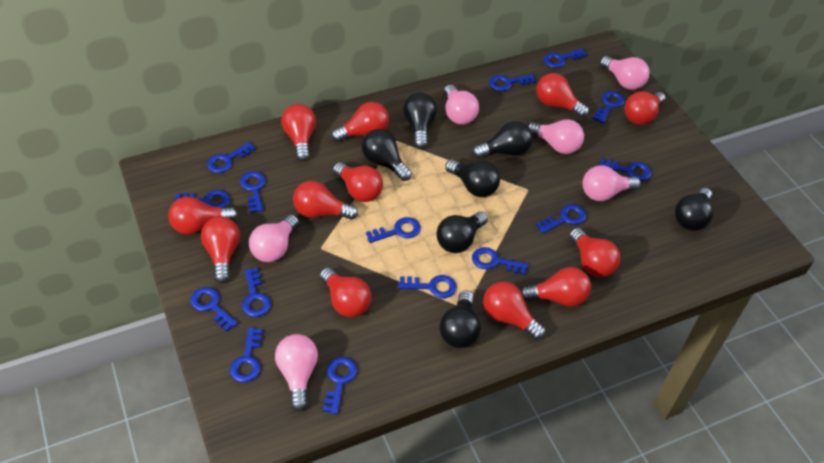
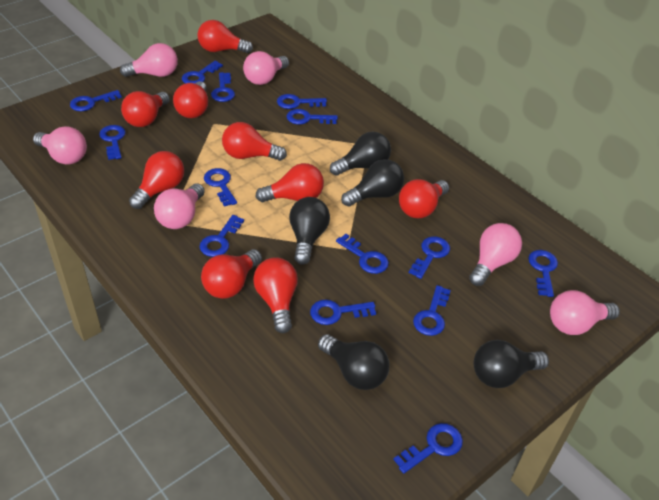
black light bulb: [362,129,412,181] [403,92,437,149] [436,212,488,253] [439,291,481,348] [445,160,500,197] [472,121,533,158] [675,188,713,231] = 7 -> [289,197,330,265] [318,334,389,390] [330,132,391,176] [341,159,404,207] [474,340,549,388] = 5
blue key: [174,190,230,208] [191,287,238,332] [207,142,256,173] [230,327,263,382] [240,171,266,213] [242,268,271,317] [323,357,357,414] [366,217,421,243] [398,275,457,298] [472,247,529,275] [489,74,536,91] [536,204,586,234] [543,48,587,68] [593,91,625,123] [599,159,651,181] = 15 -> [70,90,122,111] [99,125,126,160] [182,61,223,84] [200,215,244,257] [204,168,237,207] [211,72,235,102] [277,94,327,109] [286,109,338,124] [310,300,376,325] [336,234,389,274] [393,423,463,474] [409,236,450,279] [413,285,451,336] [528,250,558,297] = 14
red light bulb: [168,197,238,234] [201,217,240,283] [281,104,316,161] [293,181,358,220] [320,268,371,317] [331,102,389,142] [333,162,383,202] [483,281,545,340] [520,267,591,307] [536,73,589,118] [569,228,620,277] [624,91,665,125] = 12 -> [121,91,170,127] [129,151,184,209] [173,81,208,118] [197,20,253,53] [201,249,262,299] [222,122,287,161] [253,257,298,333] [255,163,324,202] [399,179,449,218] = 9

